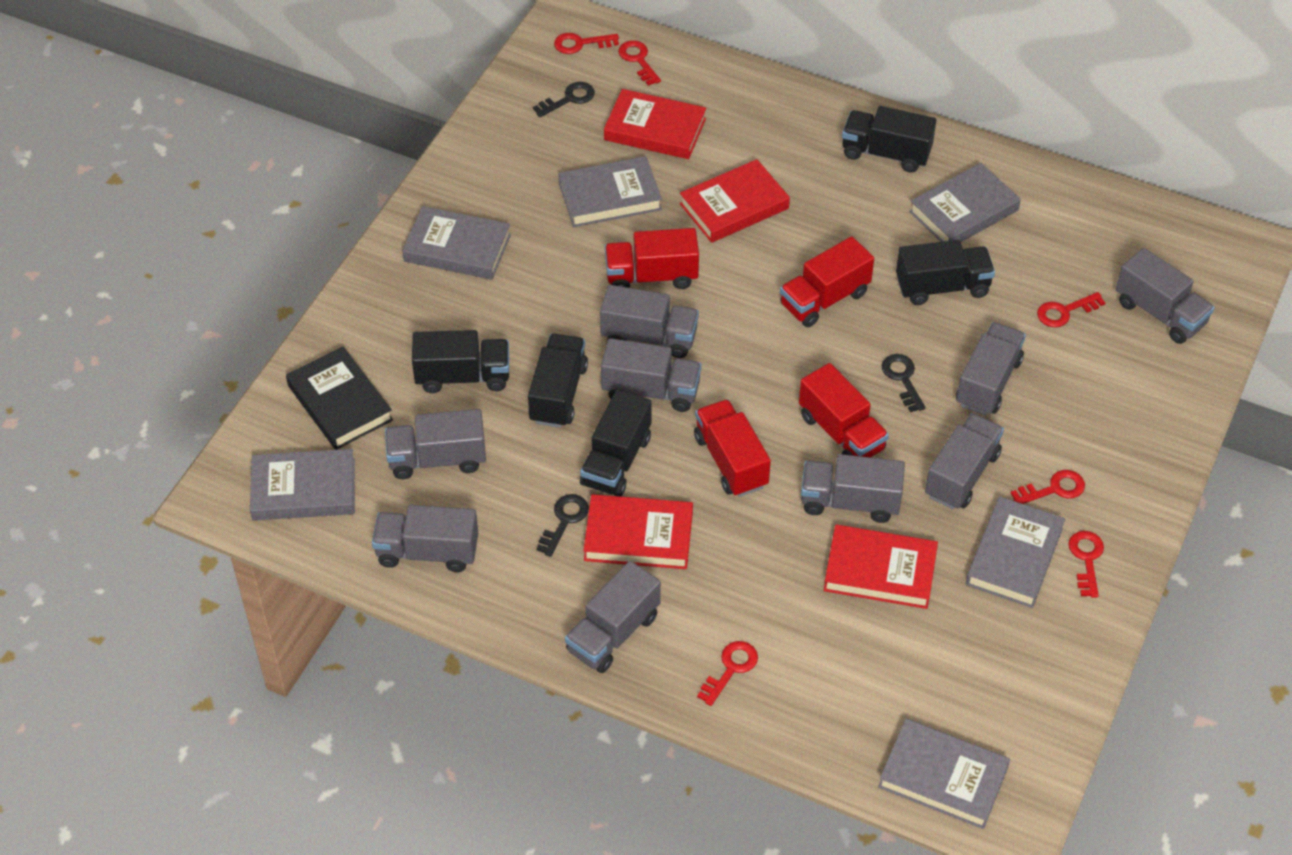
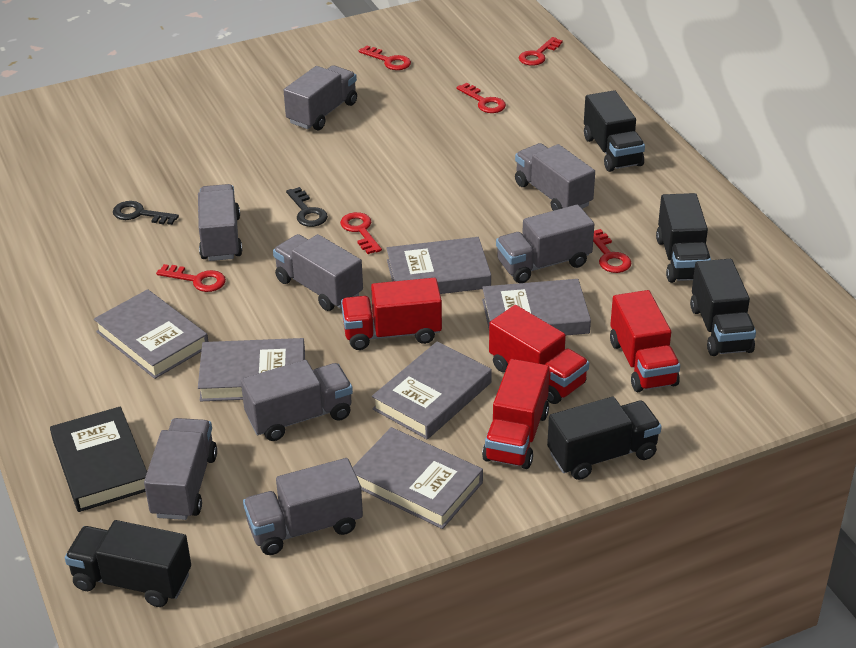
black key: [533,82,595,117] [537,494,589,557] [882,354,926,412] = 3 -> [113,201,179,225] [286,187,328,227] = 2
grey truck: [372,505,478,572] [385,409,486,479] [565,561,661,673] [600,285,699,358] [601,338,701,412] [801,454,905,523] [925,413,1004,509] [956,322,1026,415] [1116,248,1215,344] = 9 -> [144,418,217,520] [198,184,242,261] [241,360,353,441] [243,458,363,555] [273,234,363,311] [284,65,357,130] [496,205,594,283] [515,143,595,211] = 8
red book: [583,494,693,569] [604,89,706,159] [680,159,790,243] [824,524,938,609] = 4 -> none = 0

